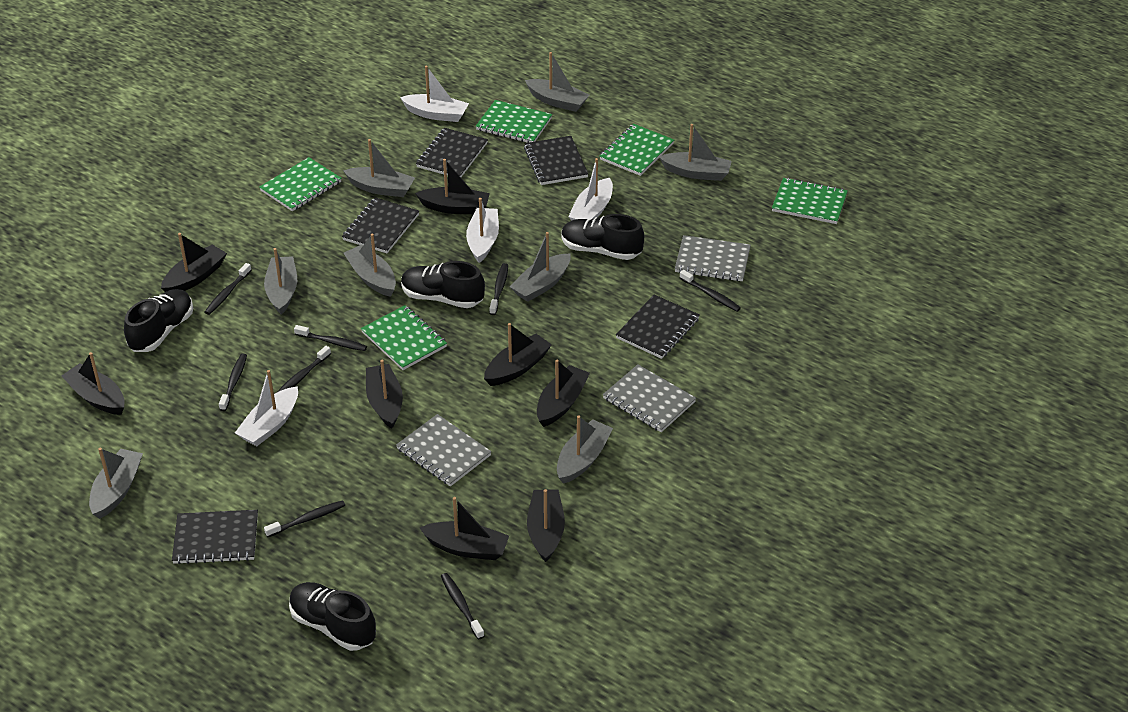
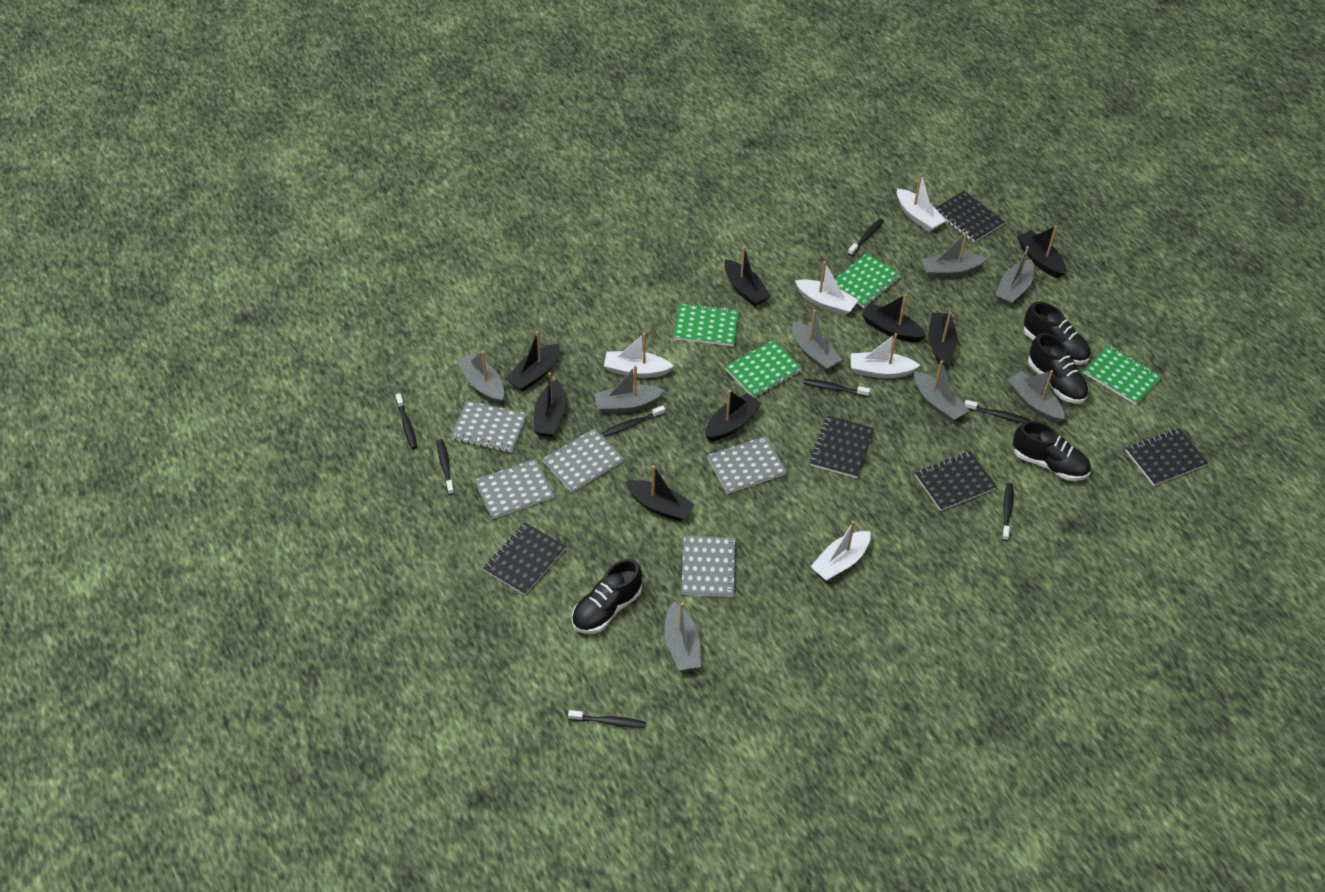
green notebook: [259,157,342,212] [361,305,447,370] [476,100,552,143] [599,124,674,176] [772,178,848,224] = 5 -> [673,303,739,346] [725,340,803,398] [835,253,901,308] [1083,345,1162,405] = 4
grey notebook: [396,414,491,487] [603,364,696,432] [675,235,751,281] = 3 -> [450,401,527,453] [475,459,554,519] [542,428,624,493] [681,535,737,597] [707,436,787,494] = 5
white boat: [235,370,298,446] [400,66,469,122] [466,198,499,263] [568,158,613,220] = 4 -> [604,333,674,378] [795,261,858,316] [810,521,871,581] [851,333,920,378] [897,173,946,232] = 5

